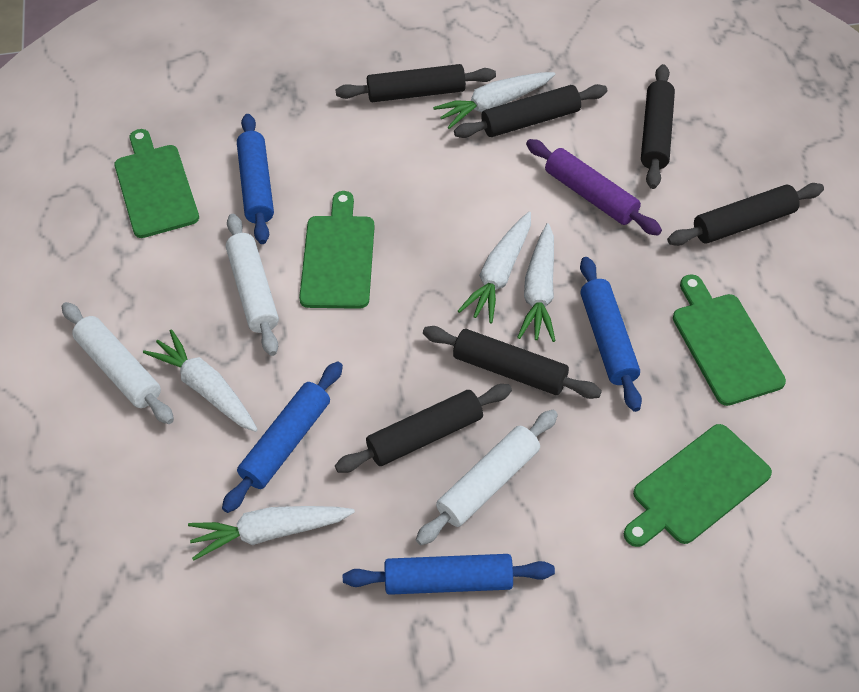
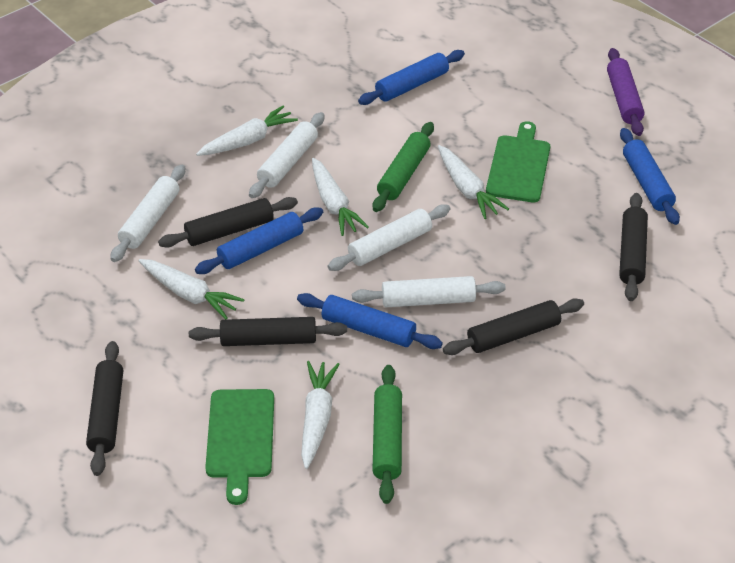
black rolling pin: [335,384,512,473] [336,64,496,102] [423,326,602,399] [454,84,607,138] [641,64,675,189] [667,183,824,246] = 6 -> [86,341,123,476] [158,197,298,248] [189,317,347,346] [443,298,584,355] [619,193,648,301] = 5
green cutting board: [114,129,199,238] [299,191,375,309] [624,424,772,547] [673,274,786,406] = 4 -> [205,389,274,505] [486,121,550,202] = 2
green rolling pin: none = 0 -> [372,365,402,504] [373,122,434,212] = 2
white rolling pin: [62,302,174,424] [226,214,279,356] [416,410,558,545] = 3 -> [110,165,185,262] [249,112,325,198] [328,204,451,271] [352,276,506,307] = 4

